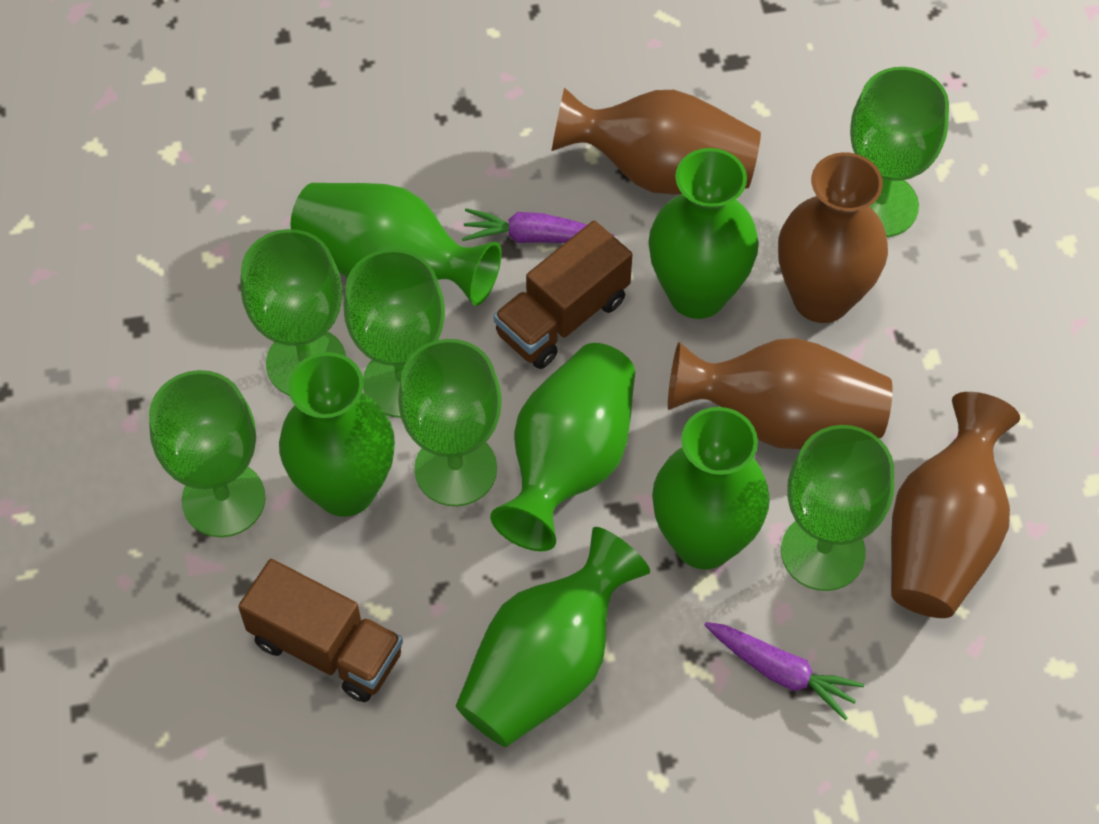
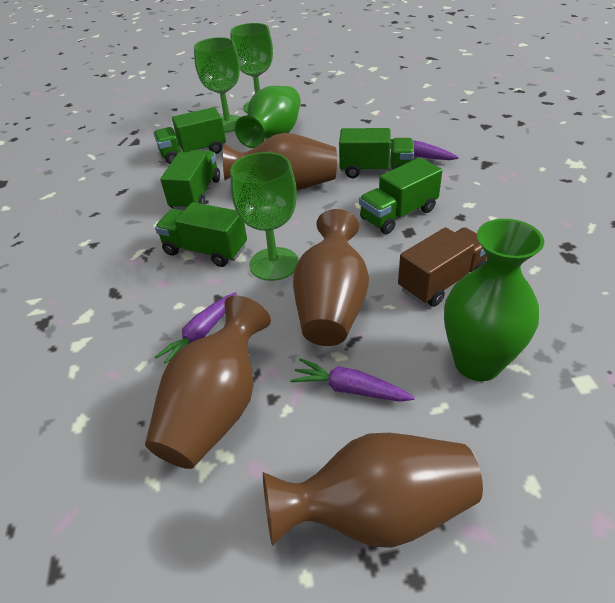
brown truck: [238,559,403,702] [494,221,632,369] = 2 -> [398,227,487,307] = 1
green goblet: [149,370,266,537] [240,229,346,396] [344,249,445,418] [398,339,502,506] [781,425,894,591] [850,67,949,237] = 6 -> [194,37,240,133] [230,23,273,113] [230,152,299,281] = 3
green truck: none = 0 -> [154,107,226,164] [155,202,247,267] [160,150,220,211] [339,128,414,178] [359,158,442,234] = 5
green vase: [279,352,395,517] [290,183,501,306] [456,527,650,747] [490,343,635,551] [649,148,759,319] [652,407,770,570] = 6 -> [235,86,301,148] [444,219,544,381] = 2
purple carrot: [462,208,614,243] [705,622,864,720] = 2 -> [154,292,237,364] [290,358,415,402] [390,139,459,160] = 3

